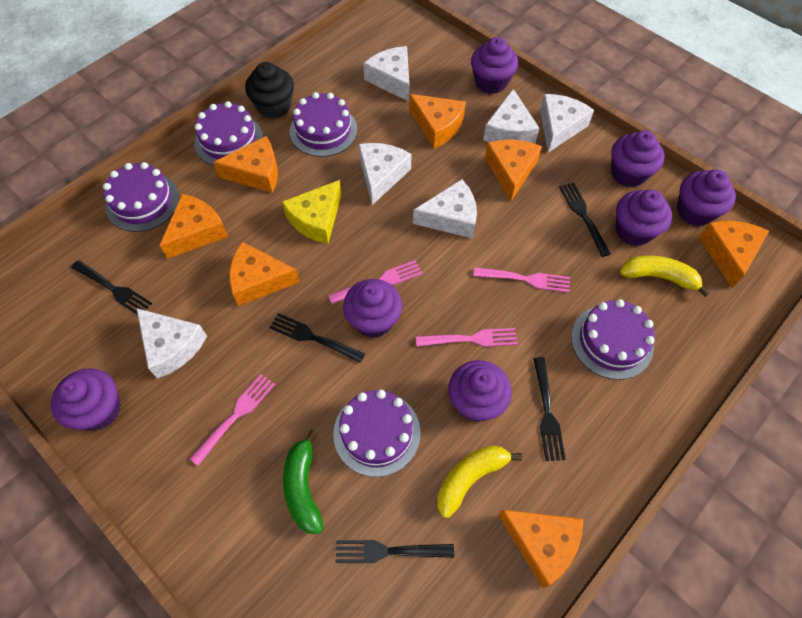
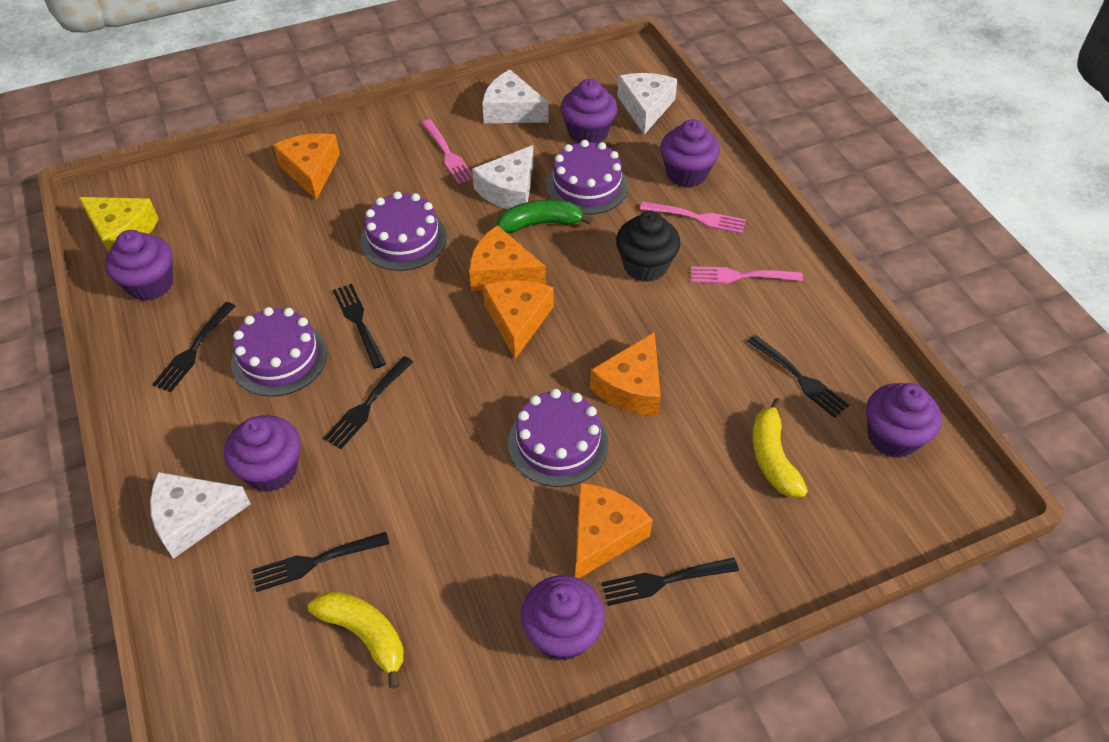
black fork: [71,260,152,315] [269,313,365,363] [336,540,454,563] [533,357,566,461] [559,182,611,257] = 5 -> [152,302,235,393] [252,532,389,592] [323,356,413,449] [333,284,386,369] [601,558,739,606] [747,335,849,418] = 6
orange cheese: [160,194,228,259] [213,136,278,193] [229,242,300,306] [409,94,466,148] [485,139,542,201] [498,510,583,588] [699,221,769,288] = 7 -> [273,133,340,200] [469,225,546,291] [483,280,554,359] [575,483,653,578] [590,332,661,416] = 5
pink fork: [190,374,275,466] [329,260,422,304] [416,328,518,347] [473,267,570,293] = 4 -> [422,119,473,184] [640,201,746,234] [691,266,803,283] = 3
purple cake: [103,162,179,232] [194,101,263,166] [290,92,357,157] [333,390,421,477] [571,299,655,380] = 5 -> [231,307,327,397] [360,191,447,271] [508,389,609,487] [546,140,628,215] = 4
purple cupcake: [51,368,121,430] [343,279,402,338] [448,360,512,422] [471,37,518,94] [611,130,664,188] [616,189,672,246] [677,170,736,227] = 7 -> [105,230,173,301] [224,415,301,492] [521,575,605,661] [561,79,618,143] [660,119,720,188] [866,383,942,458] = 6
white cheese: [136,308,207,379] [359,143,411,205] [363,46,409,102] [413,179,477,239] [483,89,539,144] [540,94,594,152] = 6 -> [150,472,251,559] [472,145,534,209] [482,70,549,123] [617,73,678,135] = 4

